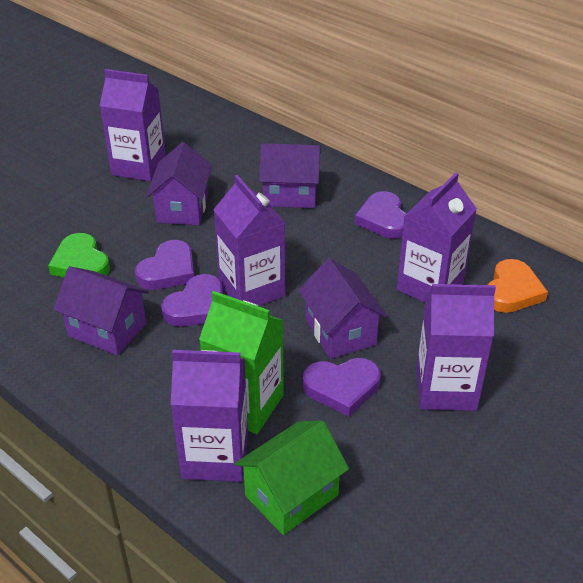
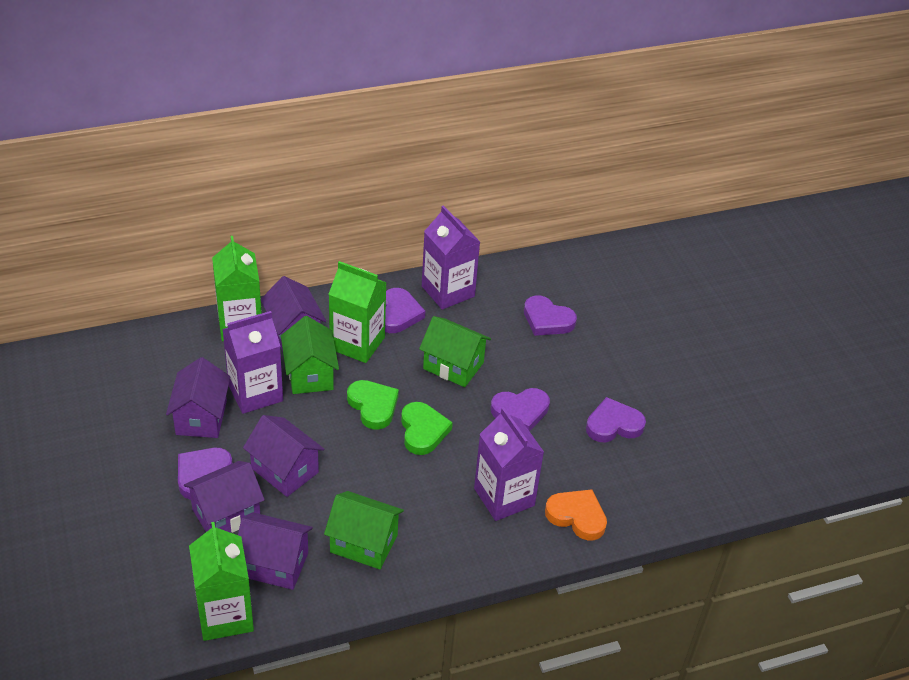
green carton: [199,291,284,434] = 1 -> [189,522,254,641] [212,236,262,341] [329,261,387,363] = 3
green heart: [48,233,110,277] = 1 -> [347,380,399,430] [401,402,453,455] = 2
green house: [235,421,349,535] = 1 -> [281,316,339,394] [324,491,404,569] [419,316,491,387] = 3
purple carton: [100,69,166,181] [171,350,248,482] [213,175,285,306] [397,173,477,302] [416,284,496,411] = 5 -> [222,311,283,414] [422,205,480,310] [474,407,544,521] = 3
purple heart: [135,240,194,290] [161,274,223,327] [303,358,381,417] [354,191,407,239] = 4 -> [178,448,233,500] [385,288,425,333] [491,388,550,431] [524,296,577,336] [586,397,646,442] = 5
purple house: [53,266,149,356] [146,142,212,225] [259,143,321,208] [298,258,387,359] = 4 -> [166,357,231,438] [184,461,265,533] [238,513,313,590] [243,415,324,497] [261,276,326,351] = 5

